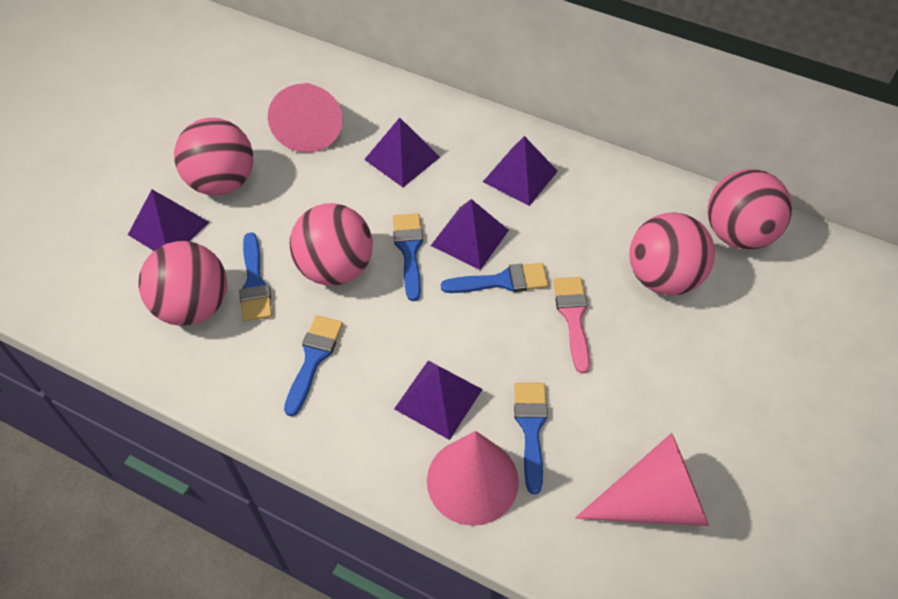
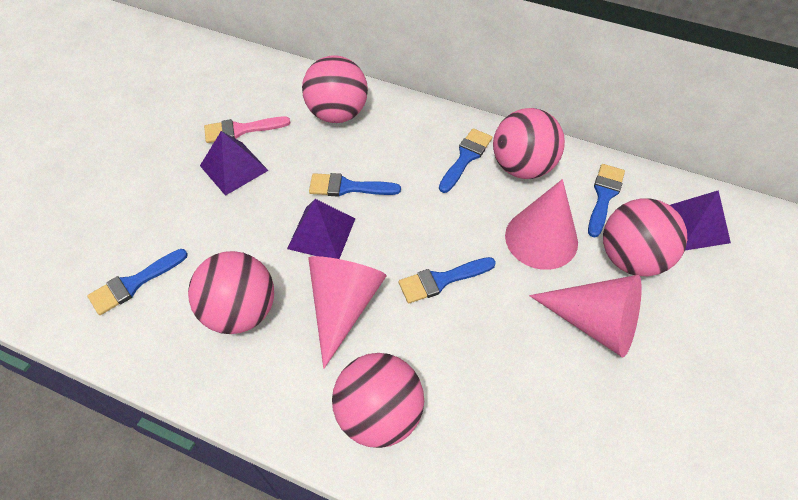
purple pyramid: [128,190,209,251] [364,118,440,187] [394,361,483,440] [431,199,509,270] [483,136,558,206] = 5 -> [200,131,269,196] [287,199,355,259] [670,190,731,251] = 3

